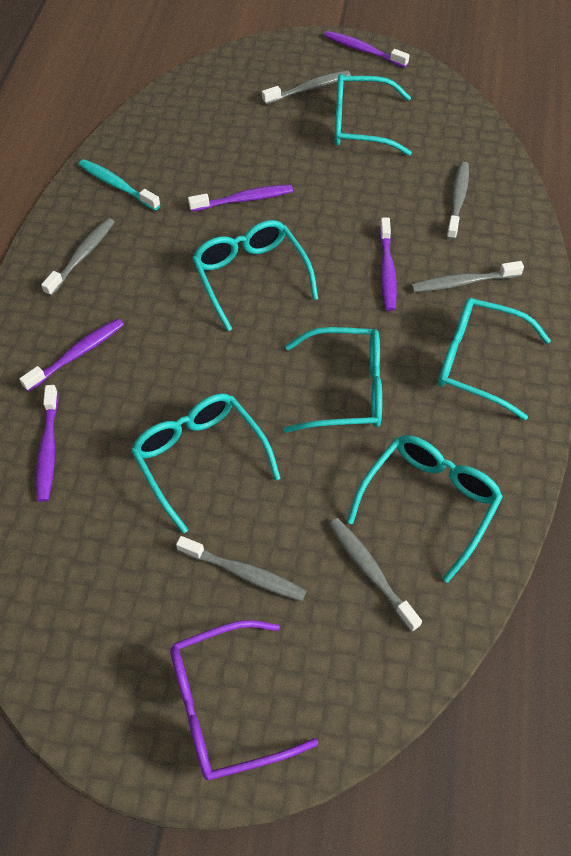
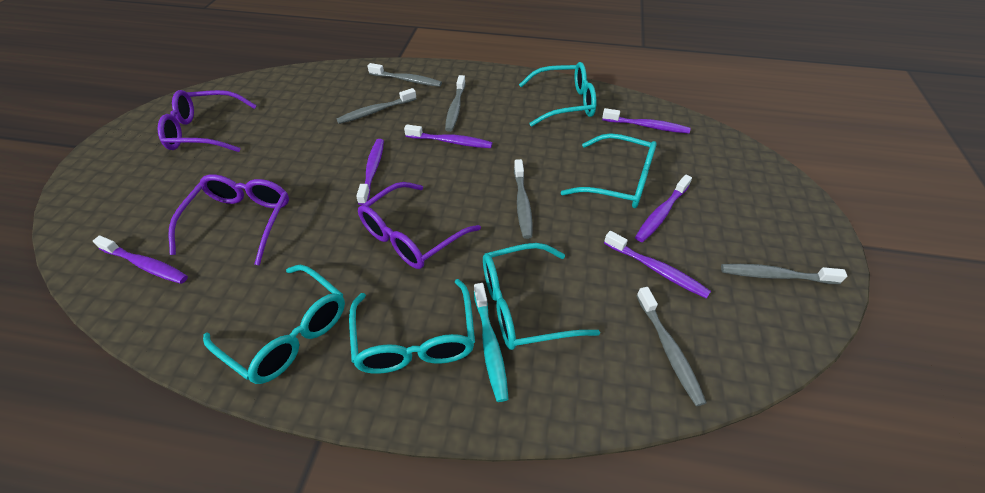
purple glasses: [170,620,318,780] = 1 -> [157,90,257,152] [169,174,289,265] [358,182,481,269] = 3
purple toothbrush: [19,318,124,392] [36,385,58,502] [188,184,293,212] [324,31,409,68] [379,218,397,311] = 5 -> [93,235,188,284] [356,139,384,205] [404,125,492,148] [602,108,690,134] [604,231,711,299] [635,175,692,242] = 6
turquoise glasses: [131,394,280,534] [192,220,318,332] [284,327,382,433] [334,74,412,156] [347,435,503,583] [438,298,551,421] = 6 -> [203,265,345,384] [349,279,475,374] [483,243,600,350] [519,62,596,127] [561,133,657,208] = 5

